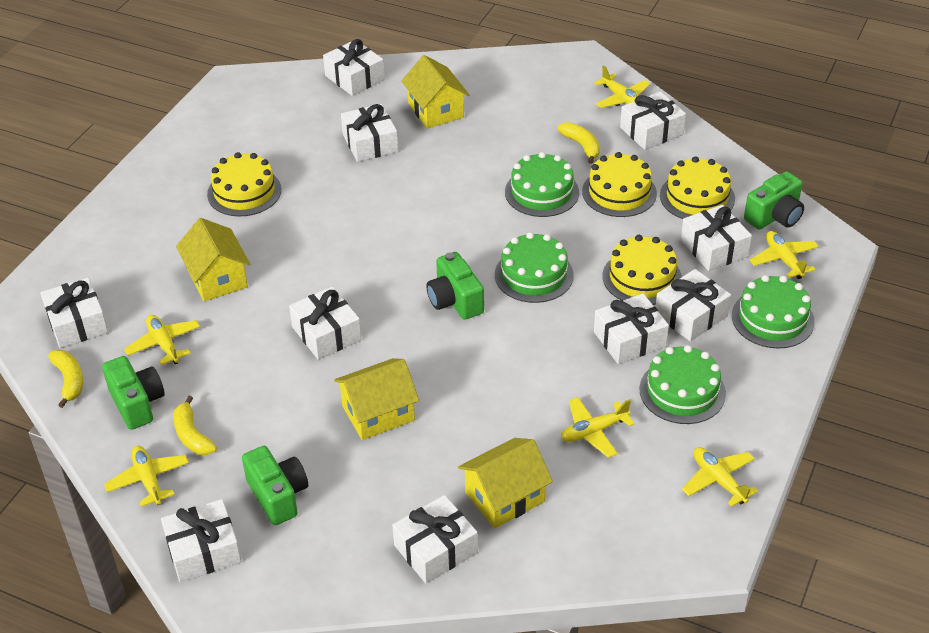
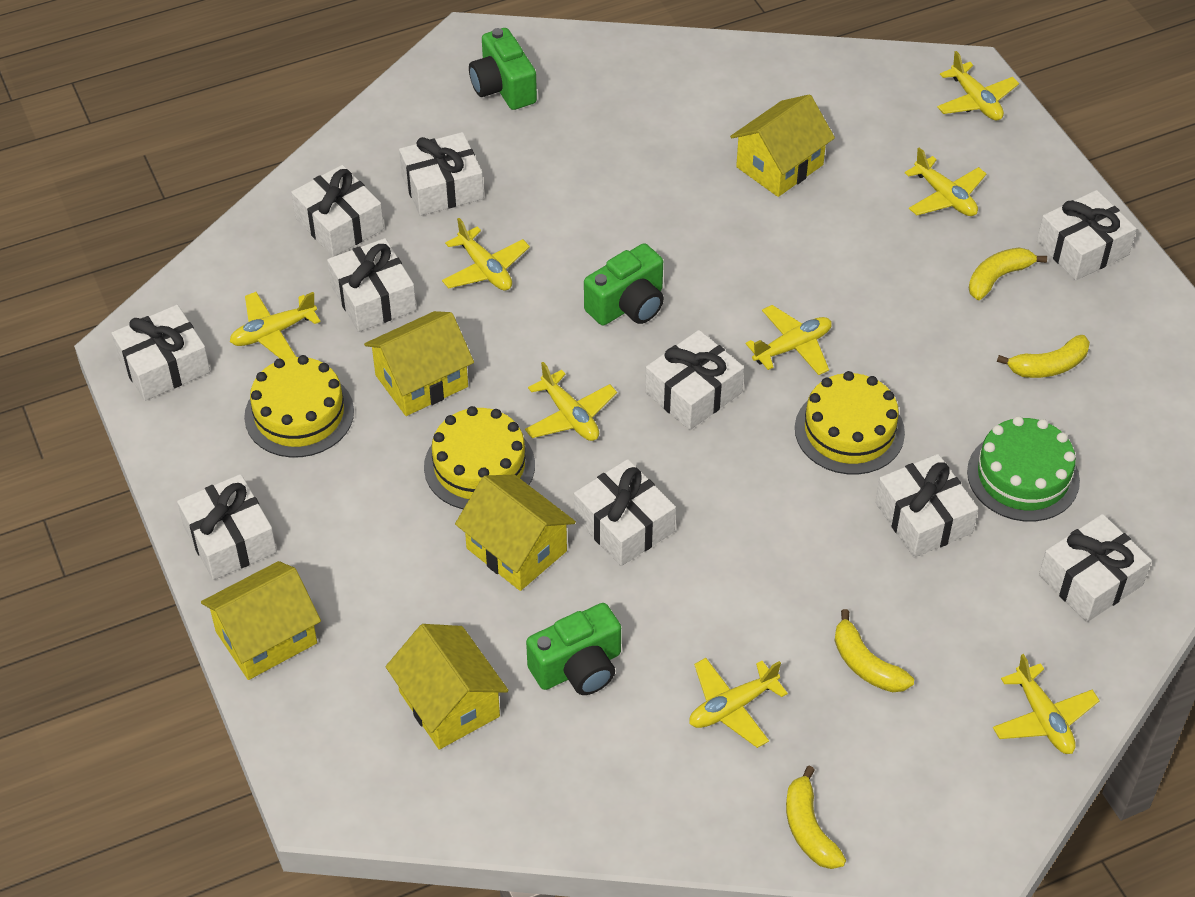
green cake: [495,232,574,303] [505,152,579,217] [640,345,726,424] [732,275,815,349] = 4 -> [967,416,1080,522] = 1
green camera: [102,356,165,430] [242,446,308,525] [426,252,484,320] [744,171,804,230] = 4 -> [469,28,537,110] [526,603,621,695] [584,243,664,325] = 3
yellow banana: [48,350,83,408] [173,395,217,455] [557,122,600,164] = 3 -> [786,766,846,869] [834,609,914,692] [969,247,1047,300] [997,335,1090,378] = 4
yellow cake: [207,152,281,216] [582,152,657,217] [603,235,682,305] [660,156,735,219] = 4 -> [244,355,354,457] [424,406,535,509] [795,371,905,475] = 3
yellow house: [176,218,250,301] [334,358,419,440] [401,55,469,129] [458,438,553,528] = 4 -> [201,561,321,680] [364,311,474,416] [386,624,508,749] [455,475,576,591] [730,94,835,197] = 5
yellow plane: [104,446,189,507] [124,315,200,365] [561,397,635,458] [594,65,650,108] [682,447,758,507] [750,231,819,279] = 6 -> [230,292,321,359] [442,218,530,290] [525,362,617,441] [689,658,788,748] [746,305,832,375] [905,147,986,216] [937,51,1019,121] [993,654,1100,754] = 8

